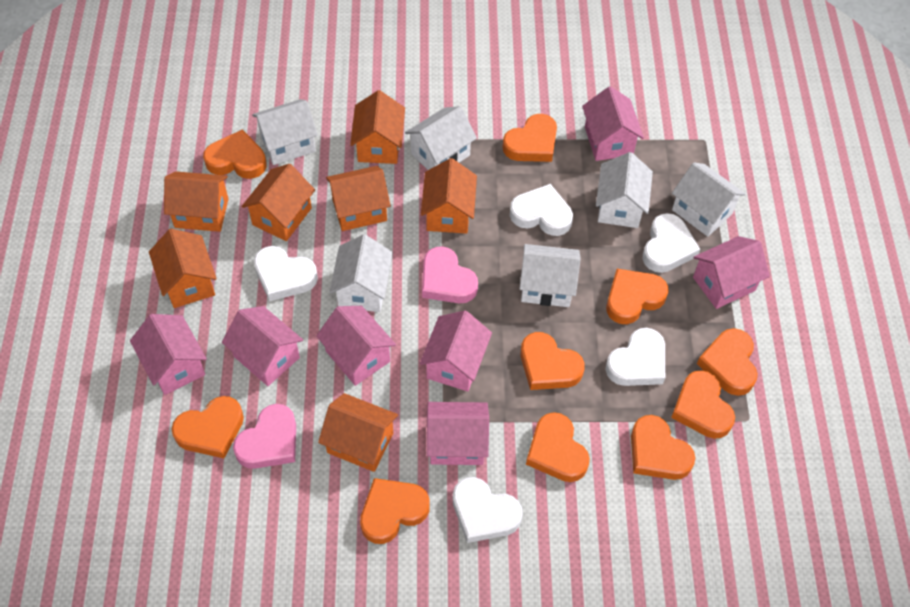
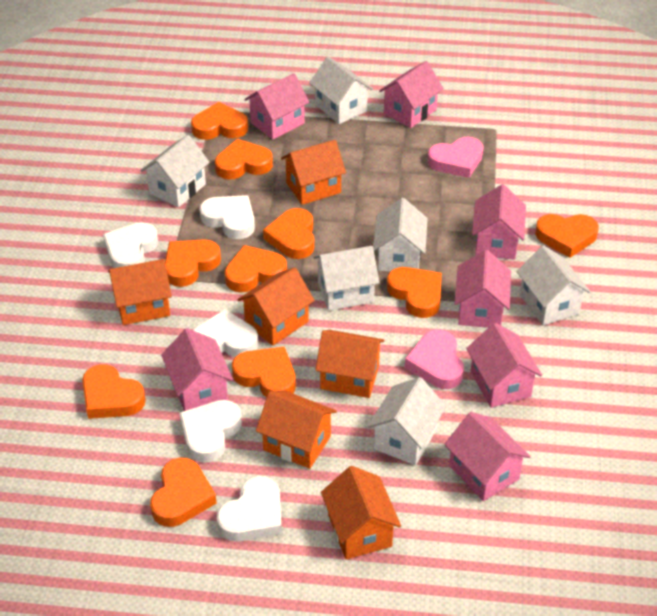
orange house: [149,229,217,308] [164,171,228,232] [241,164,315,241] [318,393,398,472] [326,166,391,231] [350,90,405,164] [421,158,477,234] = 7 -> [108,259,172,325] [237,267,315,346] [256,390,337,469] [281,140,346,205] [315,330,384,398] [321,466,401,559] = 6

